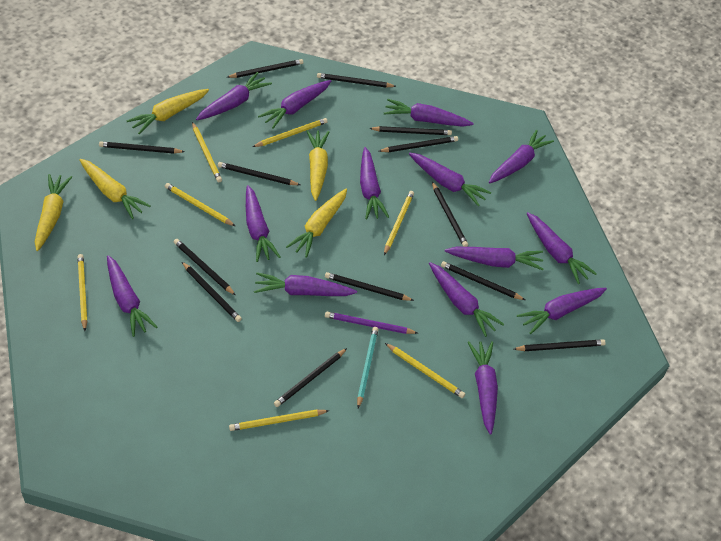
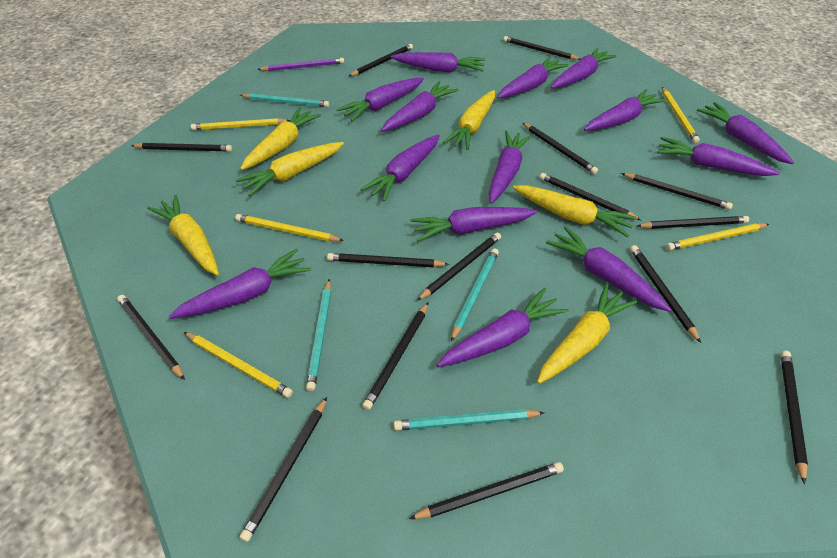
black pencil: [99,141,185,154] [174,239,235,295] [182,262,242,322] [218,162,300,185] [227,59,303,78] [274,348,347,407] [317,73,397,87] [325,272,414,301] [369,126,452,135] [378,136,458,152] [432,182,468,247] [441,261,525,300] [514,339,606,351] = 13 -> [117,295,185,380] [131,143,232,152] [240,397,327,542] [327,253,449,268] [349,44,413,76] [362,303,428,410] [409,462,564,519] [417,233,501,301] [503,36,580,60] [523,123,598,174] [540,173,641,220] [621,173,733,210] [630,245,701,343] [637,216,749,229] [781,351,808,484] = 15
turquoise pencil: [357,327,379,408] = 1 -> [240,93,329,107] [306,279,331,391] [394,409,544,431] [451,248,499,342] = 4
yellow carrot: [35,174,72,251] [79,159,151,219] [126,89,209,134] [286,189,347,258] [307,130,329,201] = 5 -> [147,195,219,276] [235,142,344,196] [240,107,321,170] [443,90,495,150] [513,185,636,237] [537,283,637,384] = 6
yellow pencil: [78,254,88,331] [165,183,235,226] [192,122,222,182] [229,409,330,431] [253,118,328,147] [384,191,414,255] [385,343,465,398] = 7 -> [184,332,293,398] [191,118,290,130] [235,214,344,241] [662,87,700,143] [666,223,769,250] = 5

